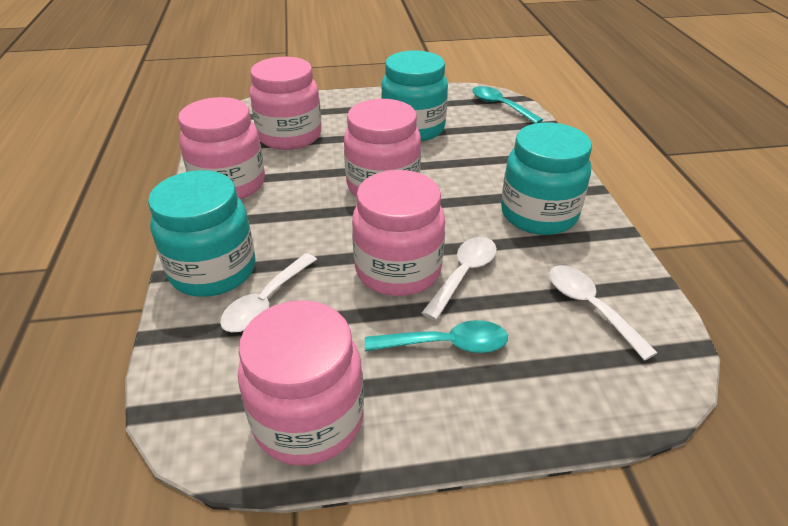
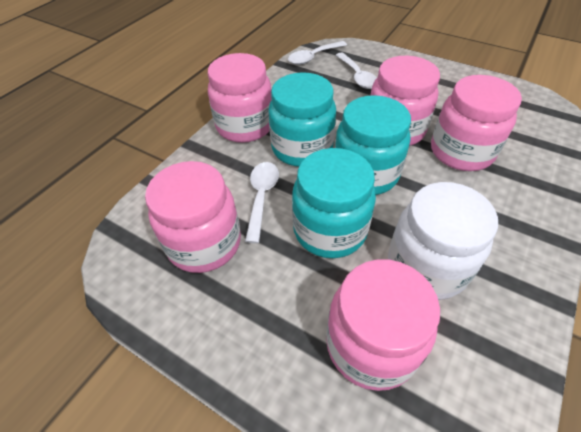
turquoise spoon: [365,320,508,353] [472,86,543,123] = 2 -> none = 0
white jar: none = 0 -> [388,182,498,300] = 1

